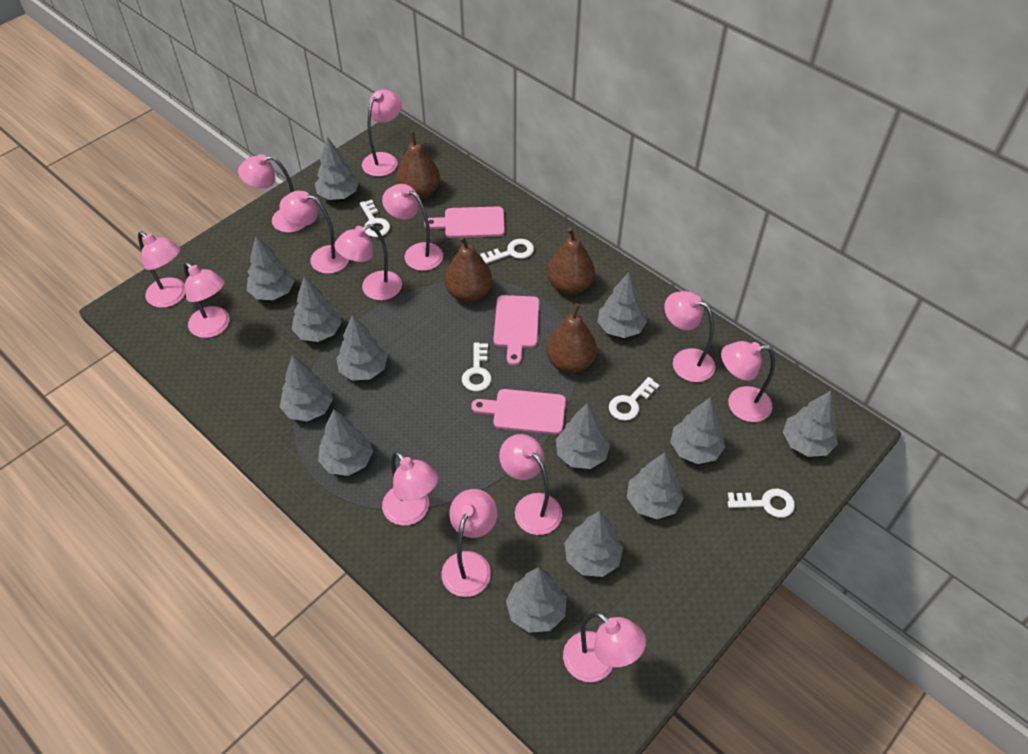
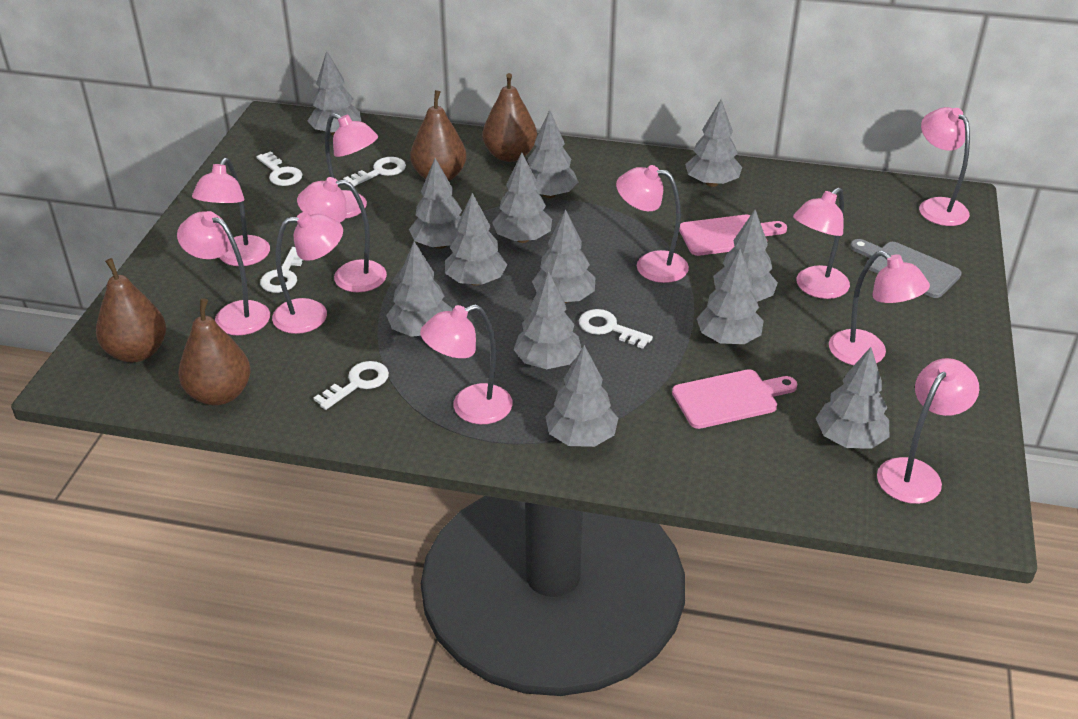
grey cutting board: none = 0 -> [850,239,962,298] = 1
pink cutting board: [424,207,505,238] [471,389,566,434] [493,295,539,366] = 3 -> [672,369,797,429] [679,215,787,256] = 2
pink lamp: [138,231,186,308] [184,262,230,338] [238,154,305,233] [279,191,349,274] [334,224,402,300] [362,89,402,177] [382,184,443,271] [382,451,439,526] [442,489,497,597] [499,434,562,535] [563,612,646,682] [665,291,715,382] [721,341,775,422] = 13 -> [177,211,270,335] [192,158,270,266] [272,212,343,334] [297,177,387,292] [325,113,378,219] [420,304,513,424] [616,165,689,283] [793,188,850,299] [829,251,930,365] [877,358,979,504] [919,107,970,226] = 11

